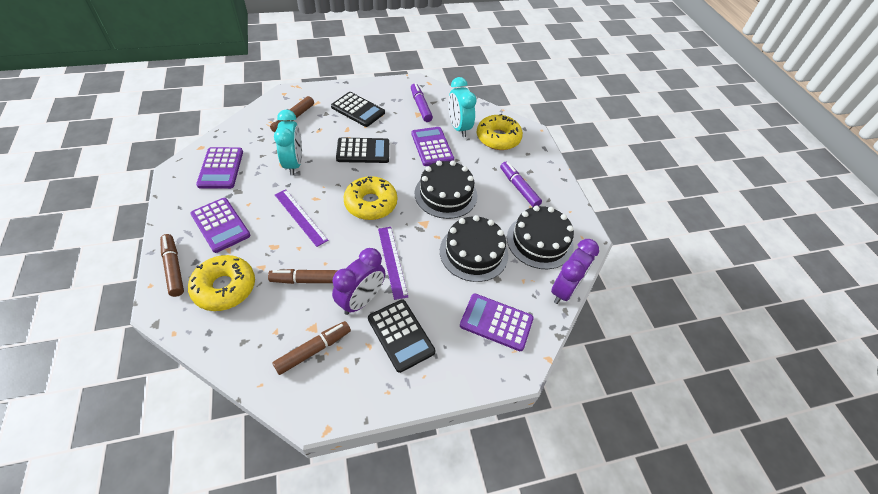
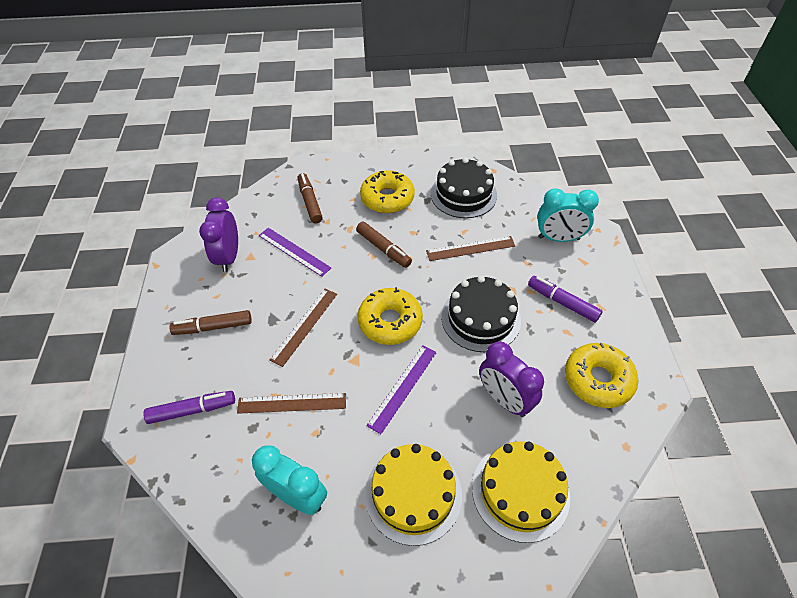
black cake: [414,161,477,219] [440,215,508,282] [507,206,574,269] = 3 -> [431,157,497,218] [441,276,521,352] = 2
black calculator: [331,92,385,127] [336,137,389,163] [368,300,436,373] = 3 -> none = 0
brown marker: [160,234,184,297] [268,269,338,284] [270,96,314,132] [272,321,351,375] = 4 -> [169,310,252,335] [298,173,323,224] [356,222,412,268] = 3
brown ruler: none = 0 -> [237,393,346,414] [270,289,337,367] [426,236,515,261] = 3
purple calculator: [190,198,251,253] [196,147,243,189] [412,127,454,166] [460,293,534,351] = 4 -> none = 0
yellow cake: none = 0 -> [365,444,462,546] [472,441,570,543] = 2

